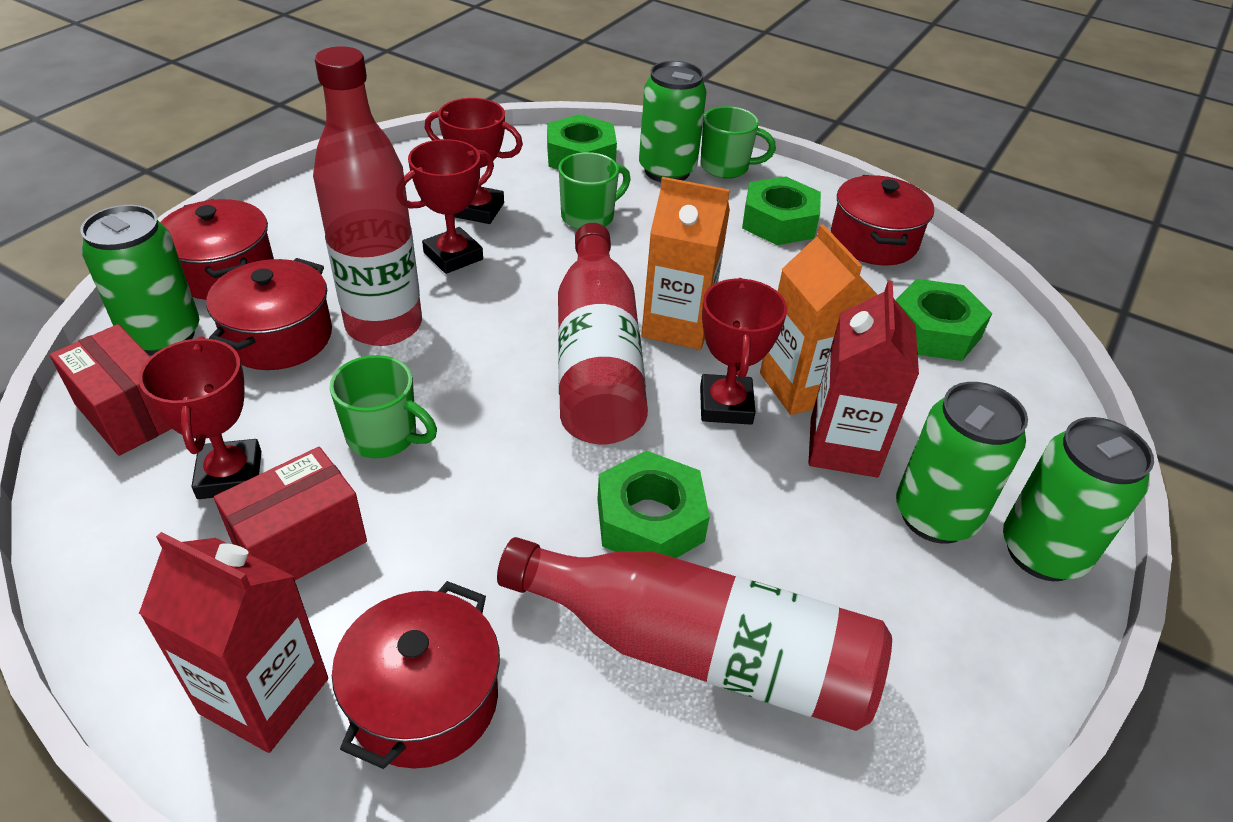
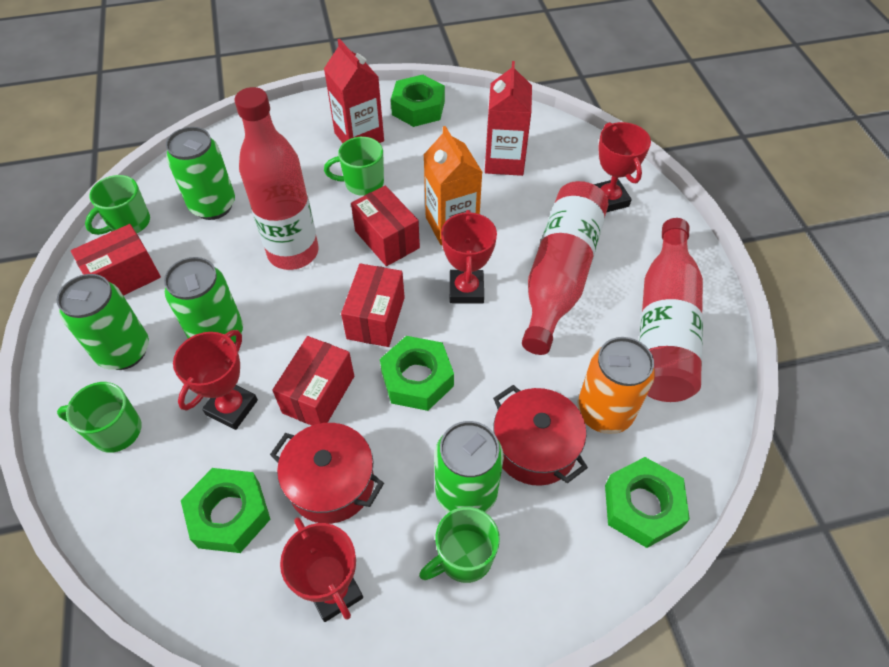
green mug: [330,355,437,459] [558,152,631,229] [701,106,776,179] = 3 -> [57,382,142,453] [85,175,150,235] [324,137,384,196] [419,507,500,583] = 4
orange can: none = 0 -> [577,337,655,434] = 1
orange carton: [641,177,730,350] [760,224,878,415] = 2 -> [424,126,482,245] = 1
red box: [50,324,172,456] [214,447,367,580] = 2 -> [71,224,161,296] [272,336,354,425] [341,263,405,347] [351,186,420,266] = 4
red pot: [160,199,274,300] [206,258,332,370] [332,581,500,769] [831,175,934,265] = 4 -> [270,423,384,524] [493,385,588,486] = 2

